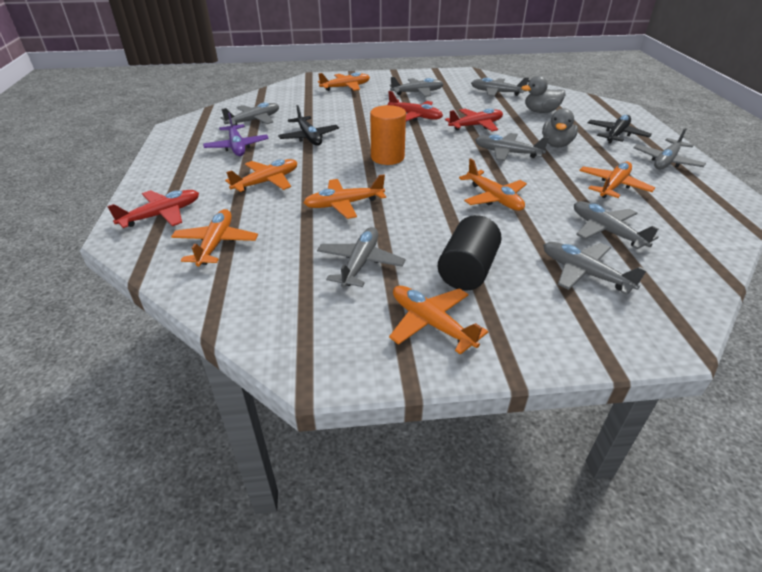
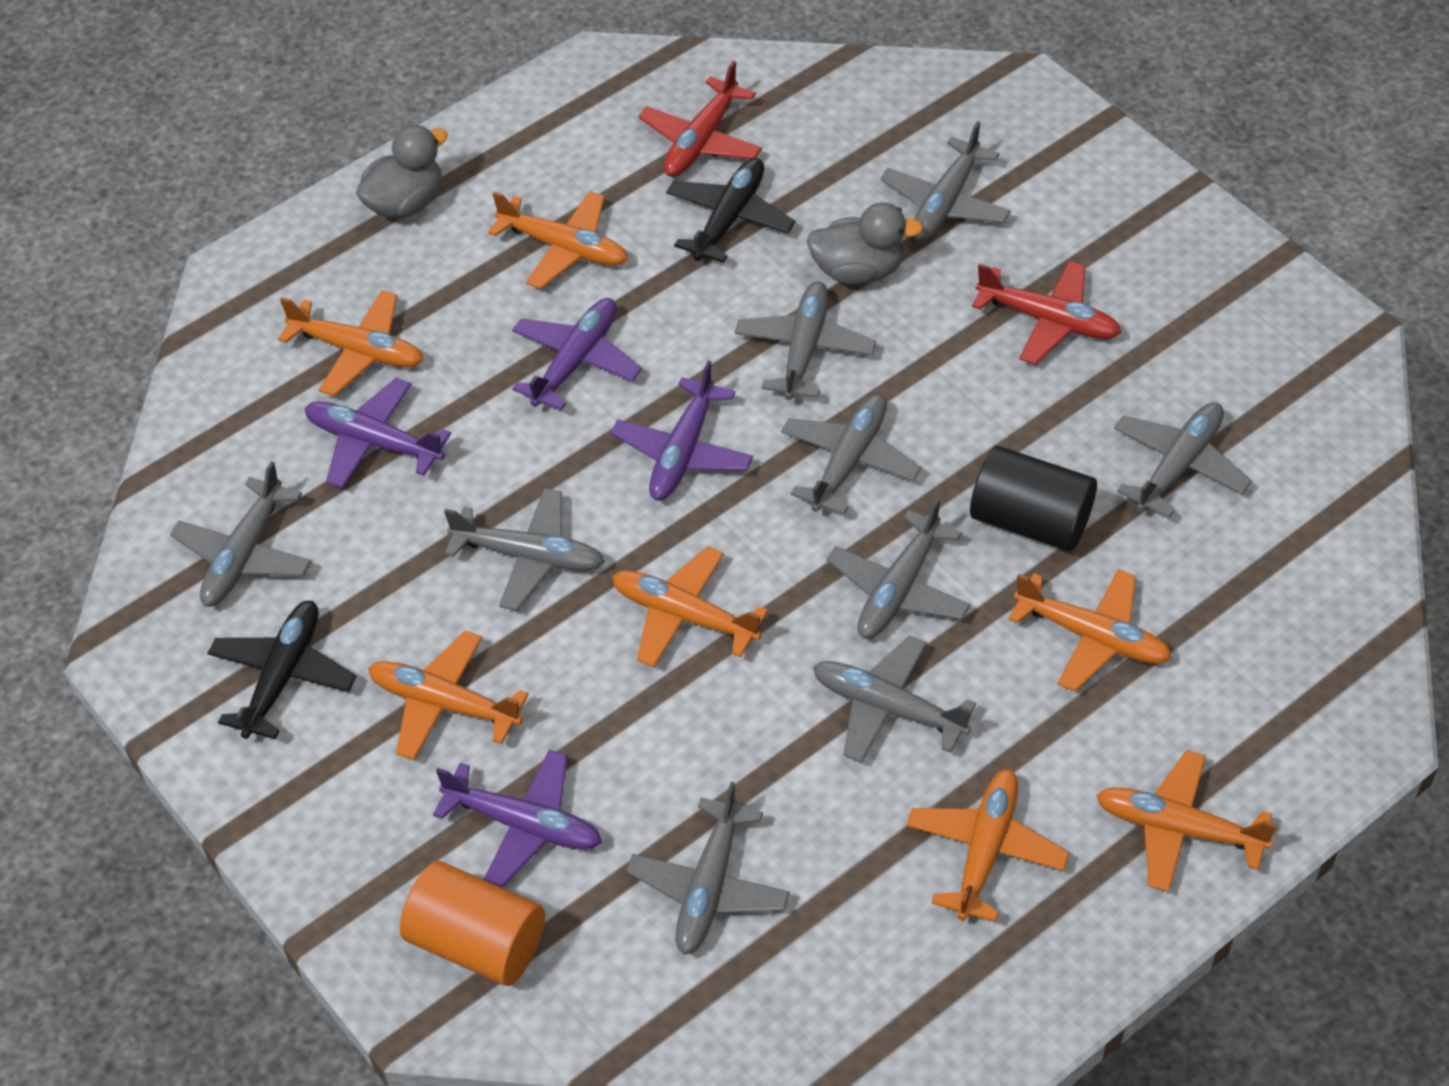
grey plane: [221,102,279,126] [317,227,405,288] [390,77,443,97] [471,77,529,96] [475,133,549,161] [543,242,647,295] [574,201,659,249] [633,128,706,170] = 8 -> [170,461,312,607] [444,488,605,611] [626,782,790,955] [735,282,876,400] [781,394,921,515] [813,635,976,763] [827,498,971,639] [880,121,1011,242] [1114,402,1252,519] = 9
purple plane: [203,113,269,156] = 1 -> [304,378,451,488] [433,749,602,888] [512,298,642,411] [611,361,753,501] = 4
red plane: [107,190,199,228] [388,91,443,121] [445,108,503,131] = 3 -> [638,61,762,177] [972,261,1122,365] = 2

